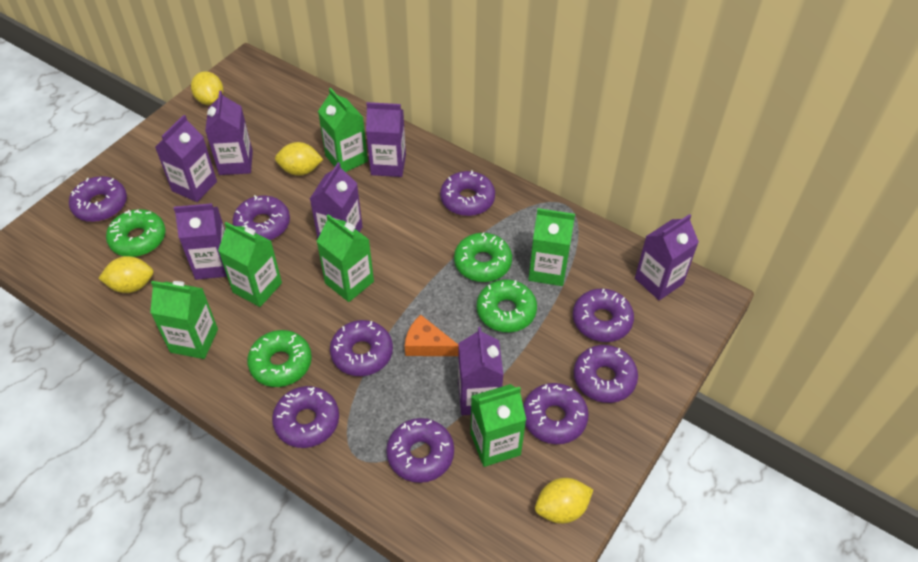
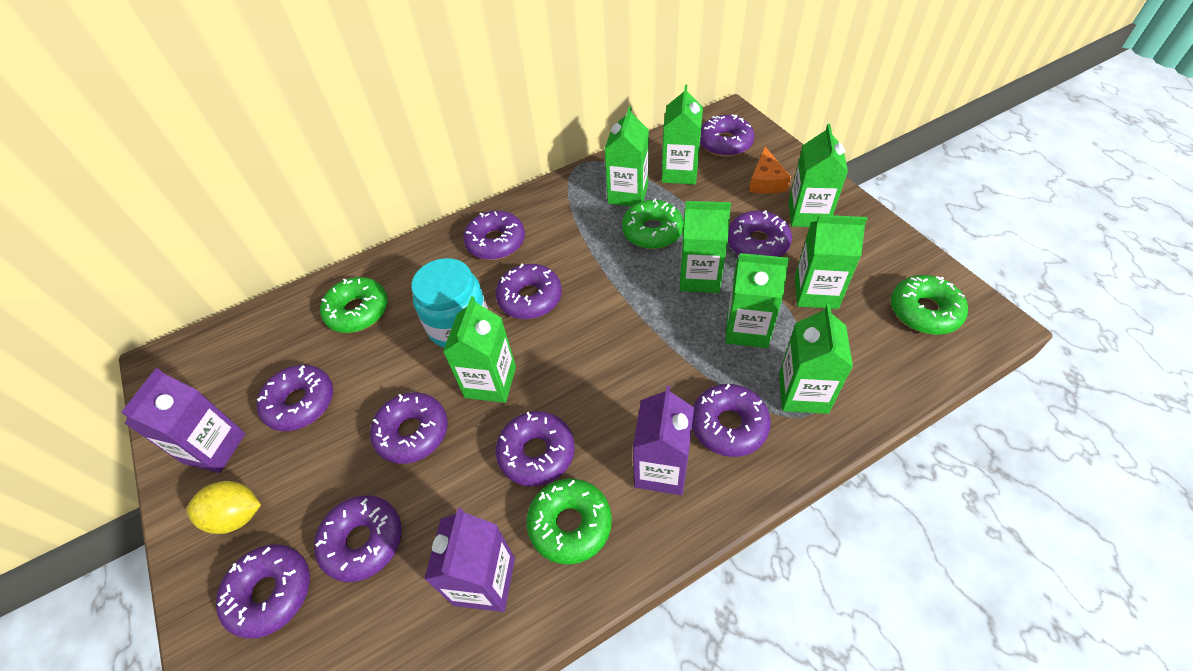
green carton: [150,281,218,359] [218,222,282,307] [316,214,374,302] [318,88,368,172] [470,384,526,467] [528,208,575,286] = 6 -> [443,296,516,403] [604,106,649,206] [662,85,703,185] [680,201,731,293] [725,253,789,348] [779,304,853,414] [789,124,848,227] [795,215,867,309] = 8
purple carton: [155,115,217,202] [173,203,227,280] [205,90,253,175] [310,162,363,238] [366,102,406,177] [458,327,504,415] [635,214,699,300] = 7 -> [121,368,246,473] [424,508,515,612] [633,385,694,495] = 3
purple donut: [69,176,127,222] [233,195,290,240] [272,386,339,448] [330,320,393,376] [386,418,454,483] [440,170,495,216] [523,383,589,444] [573,288,634,342] [574,345,638,403] = 9 -> [216,544,310,639] [257,365,333,431] [314,496,402,582] [370,392,448,464] [463,211,525,260] [496,264,562,319] [496,411,575,487] [692,384,771,457] [700,115,755,157] [728,210,792,257] = 10
turquoise jar: none = 0 -> [411,258,488,348] = 1
yellow lemon: [98,256,153,293] [191,71,223,105] [275,142,323,176] [535,478,593,524] = 4 -> [186,481,261,534] = 1

